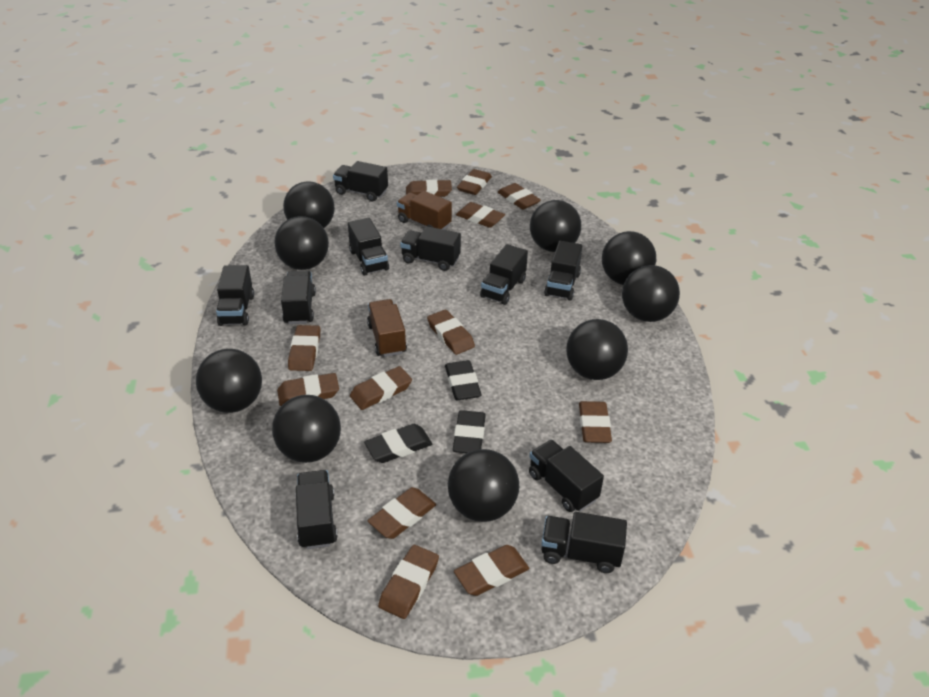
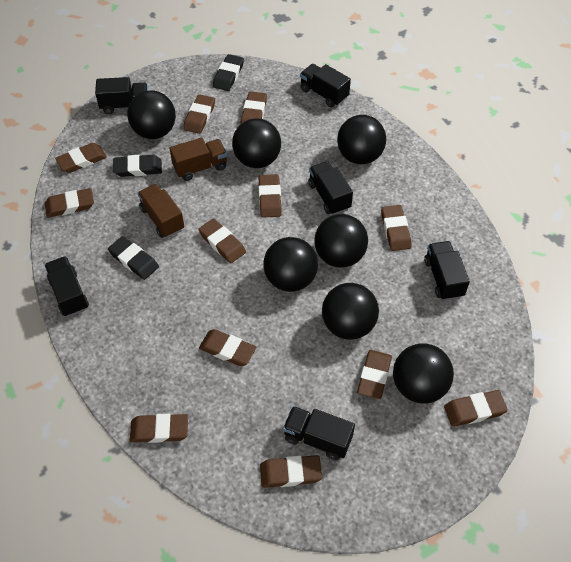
black ball: [196,349,262,413] [272,395,341,463] [274,216,329,270] [283,182,335,228] [448,449,519,522] [530,200,581,252] [566,319,628,380] [602,231,656,285] [622,265,680,322] = 9 -> [127,90,176,139] [232,118,281,168] [263,237,318,292] [314,214,368,268] [322,283,379,340] [337,115,386,164] [393,343,454,403] = 7
black truck: [216,265,254,326] [281,271,316,324] [296,470,338,549] [333,161,388,201] [348,218,389,275] [400,226,461,271] [480,244,528,305] [529,440,604,512] [541,512,627,573] [544,241,582,300] = 10 -> [44,256,89,317] [95,77,148,114] [283,406,355,460] [300,64,351,108] [308,161,353,215] [424,241,470,300] = 6

